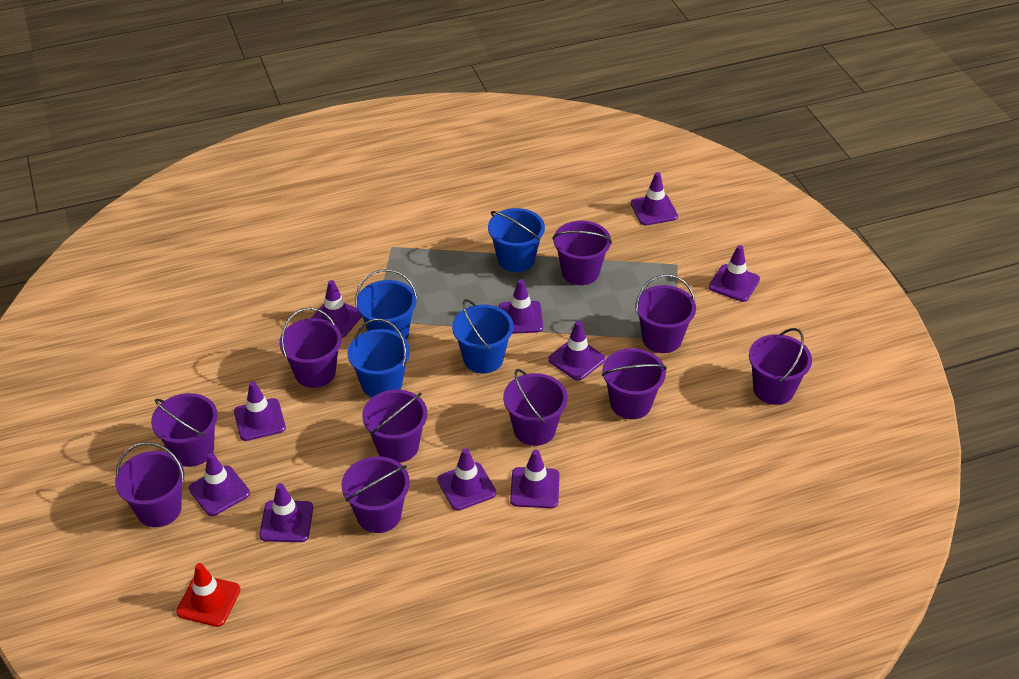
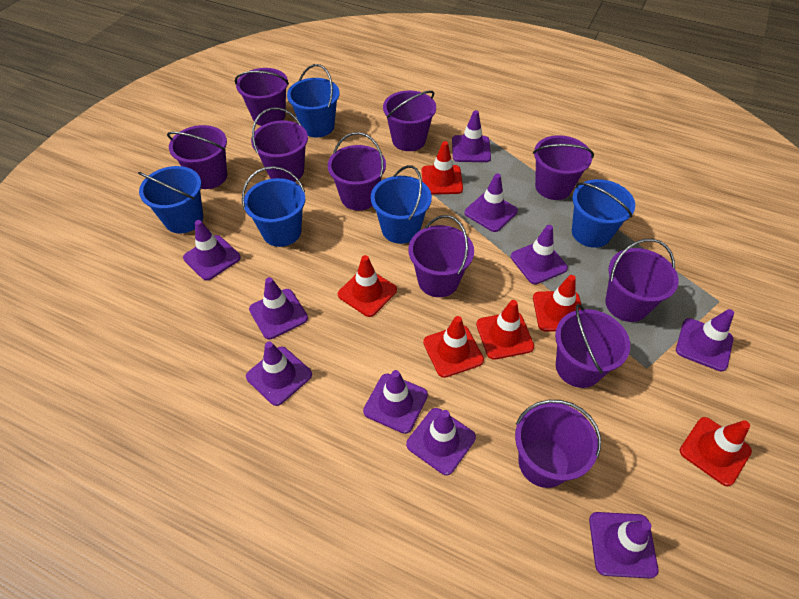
blue bucket: [348,319,410,398] [355,269,417,340] [452,299,513,374] [488,208,545,272] = 4 -> [138,166,203,233] [242,166,305,247] [287,64,340,137] [371,165,432,244] [572,179,635,248] = 5
red traffic cone: [176,563,241,627] = 1 -> [338,255,397,317] [422,141,463,194] [423,316,484,378] [476,300,534,360] [533,275,582,332] [680,417,752,486] = 6

